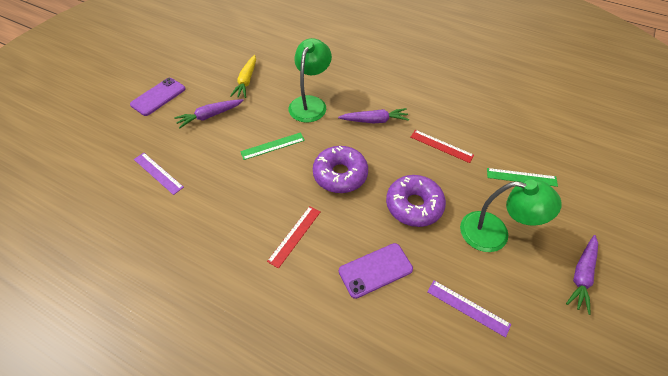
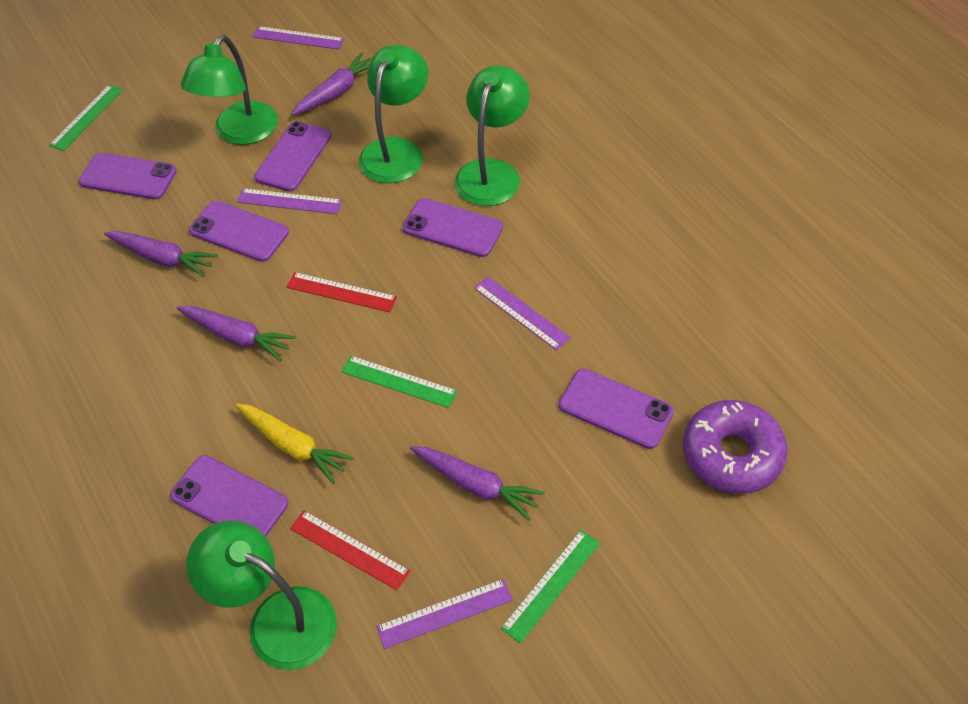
green lamp: [289,38,332,123] [460,179,562,252] = 2 -> [181,35,278,145] [186,520,337,670] [359,45,428,183] [454,65,530,206] = 4
green ruler: [240,132,305,160] [487,168,558,187] = 2 -> [49,85,123,151] [341,356,457,408] [501,530,600,644] = 3
purple carrot: [174,99,244,129] [338,108,409,123] [566,235,598,315] = 3 -> [104,231,218,277] [176,306,296,361] [291,53,372,116] [410,446,545,521] = 4
purple donut: [313,146,368,193] [386,175,446,227] = 2 -> [683,400,788,494] = 1
purple phone: [130,78,185,116] [339,243,413,299] = 2 -> [79,153,177,200] [170,455,288,537] [189,201,289,262] [254,121,331,192] [402,198,503,257] [559,369,674,449] = 6
purple ruler: [134,153,184,195] [427,280,511,338] = 2 -> [237,188,342,214] [252,26,344,50] [376,579,513,649] [474,276,571,350] = 4

